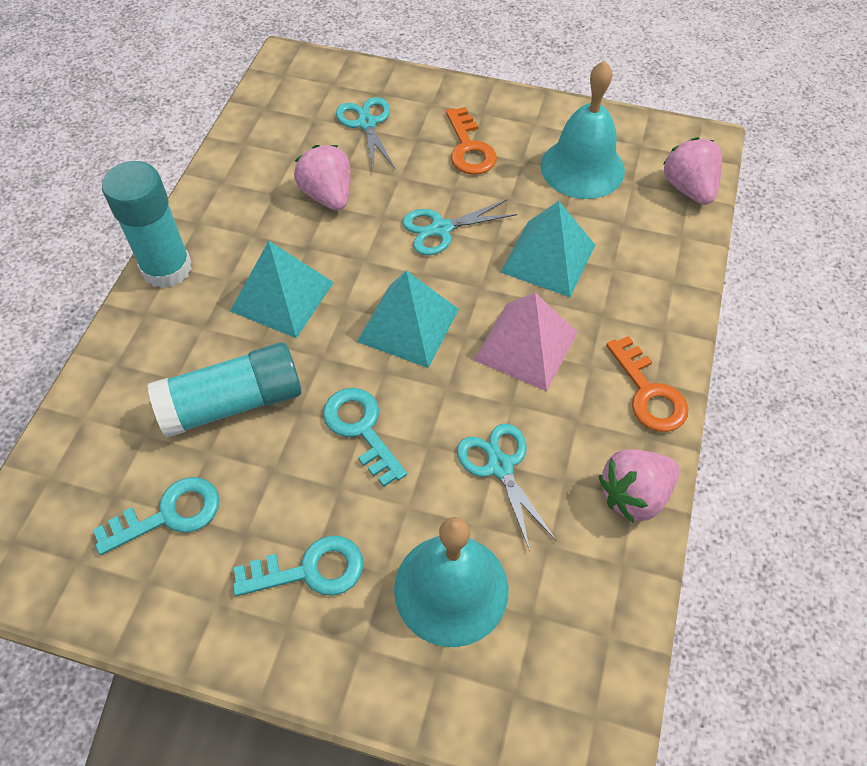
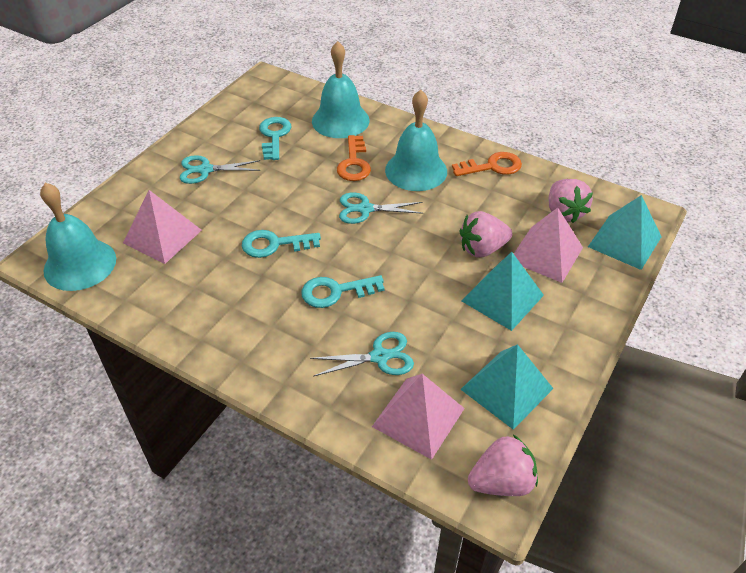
pink pyramid: [474,293,578,391] = 1 -> [123,190,202,264] [372,374,465,460] [514,208,583,283] = 3
turquoise bell: [394,517,509,647] [541,61,625,199] = 2 -> [40,183,116,291] [312,41,369,138] [385,90,447,191] = 3
turquoise glue stick: [102,161,192,288] [147,342,302,438] = 2 -> none = 0

